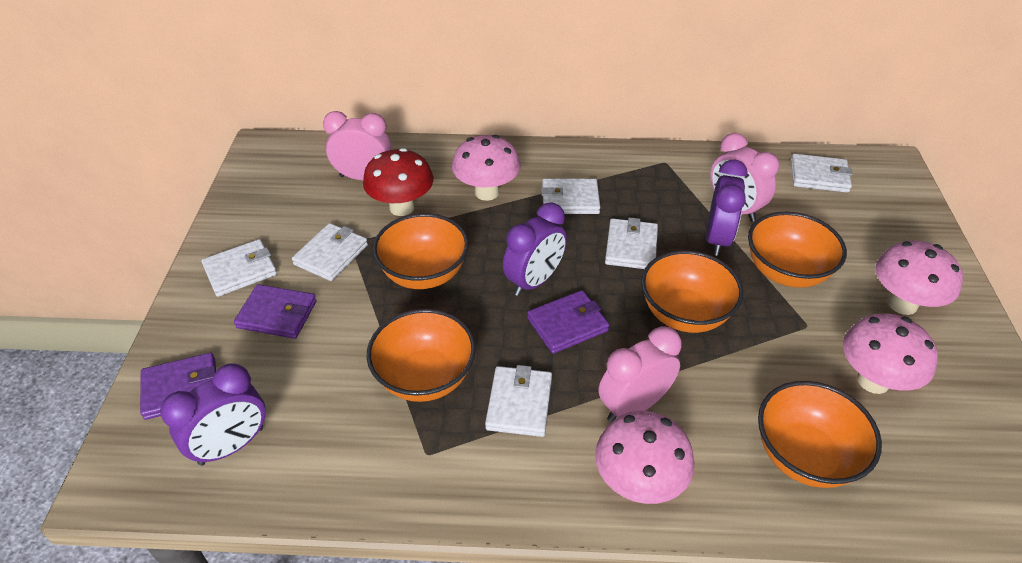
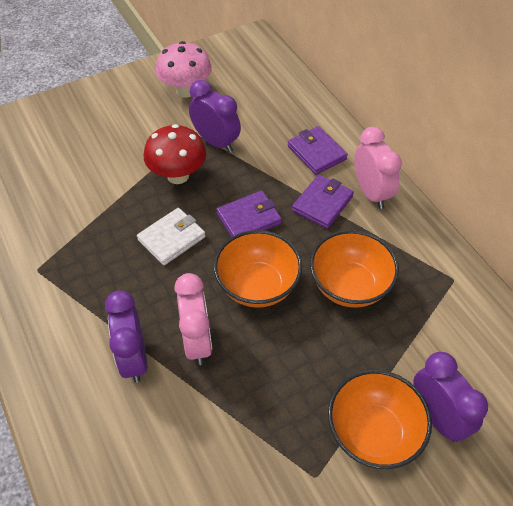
orange bowl: [367,309,476,402] [373,213,469,289] [641,250,743,333] [748,212,847,288] [758,381,882,488] = 5 -> [214,230,302,308] [310,230,399,308] [328,370,432,469] = 3
pink clock: [323,111,392,180] [598,326,682,422] [710,133,779,222] = 3 -> [174,273,212,365] [354,127,402,209] = 2
pink mushroom: [452,135,521,201] [595,411,694,504] [843,314,938,394] [876,241,963,315] = 4 -> [155,41,212,98] = 1
white wallet: [201,239,277,297] [292,223,368,281] [485,365,552,437] [541,179,600,214] [605,217,658,269] [791,154,853,193] = 6 -> [137,208,205,266] = 1

